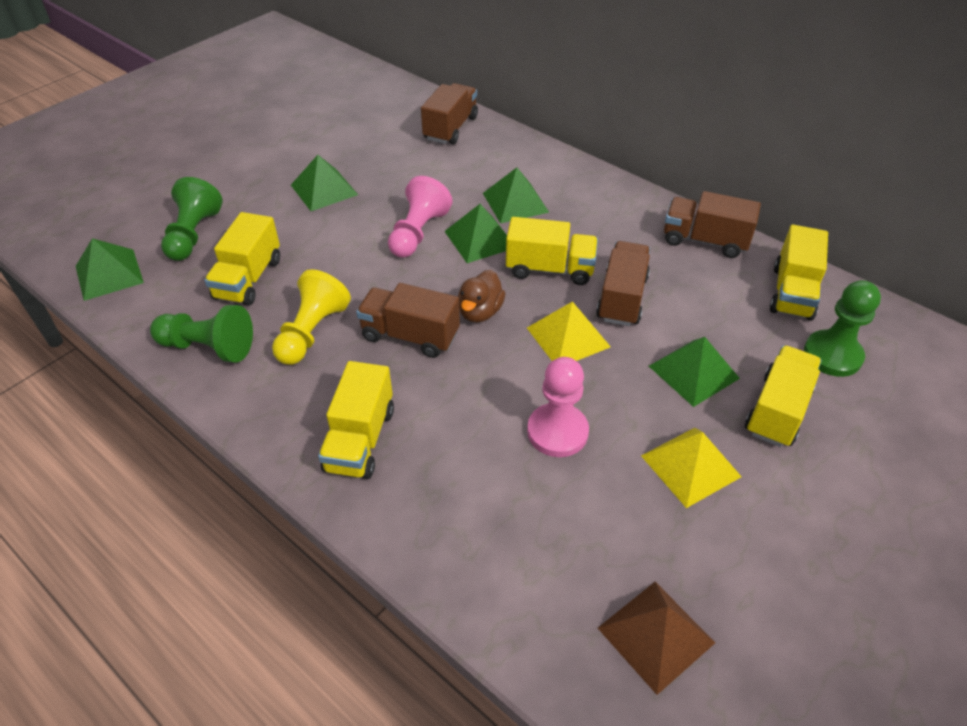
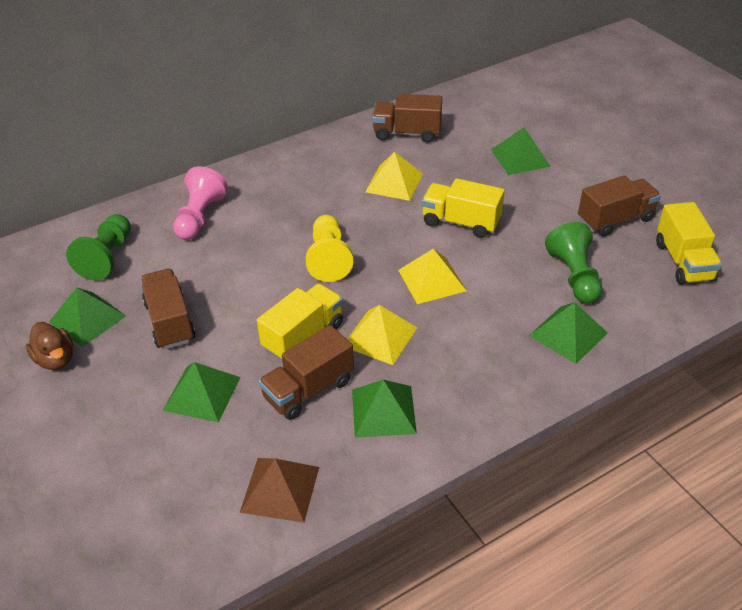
green pawn: [150,305,253,363] [161,177,223,261] [804,280,881,377] = 3 -> [66,214,131,280] [545,222,602,304] = 2
pink pawn: [388,176,453,258] [527,357,589,457] = 2 -> [173,166,228,240] = 1
yellow pyramid: [527,301,611,361] [641,428,742,508] = 2 -> [347,305,417,365] [365,152,423,201] [398,249,466,304] = 3
yellow truck: [204,212,280,306] [318,361,394,479] [506,217,598,285] [745,345,822,447] [770,225,828,321] = 5 -> [257,284,343,362] [422,178,505,238] [656,202,722,285] = 3

